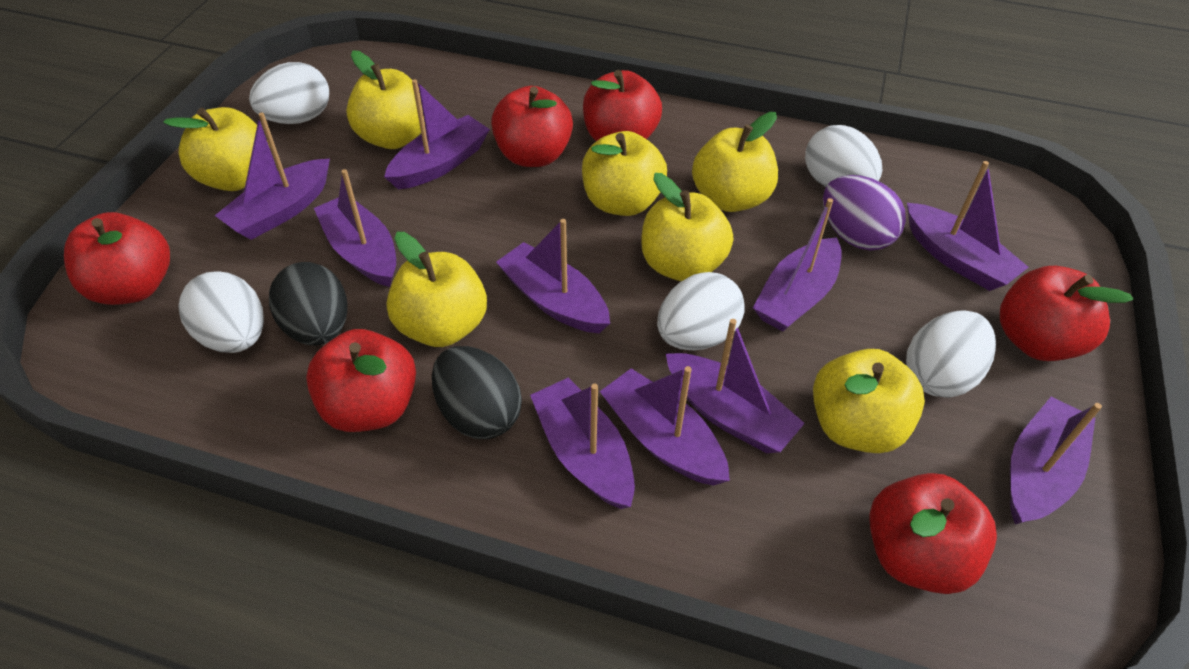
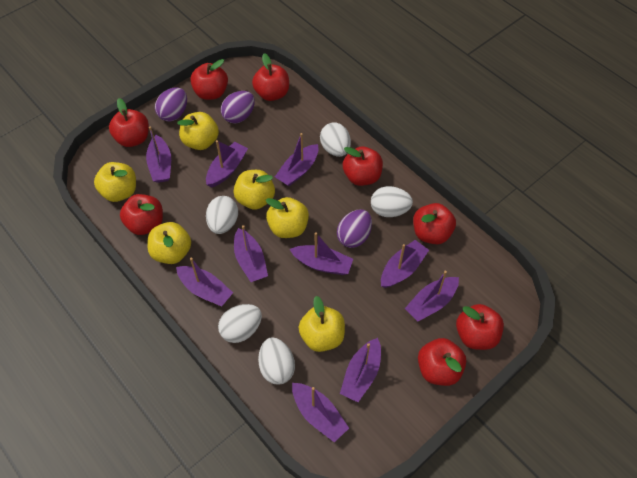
black egg: [269,262,348,346] [432,346,522,439] = 2 -> none = 0
purple egg: [823,175,906,251] = 1 -> [155,87,187,121] [221,91,255,123] [337,209,372,248] = 3
red apple: [64,212,170,305] [306,329,416,432] [491,86,573,167] [583,70,662,141] [869,473,997,594] [1000,266,1133,361] = 6 -> [109,98,149,147] [120,194,163,235] [190,59,228,100] [252,53,289,101] [343,146,383,186] [413,203,456,244] [418,338,466,386] [456,304,504,350] = 8
yellow apple: [163,107,269,191] [346,50,425,149] [387,232,487,347] [582,131,667,216] [641,173,733,281] [692,112,778,212] [813,349,925,453] = 7 -> [94,162,136,202] [147,222,191,264] [177,112,219,150] [233,170,275,210] [266,197,309,238] [299,296,345,352] = 6

